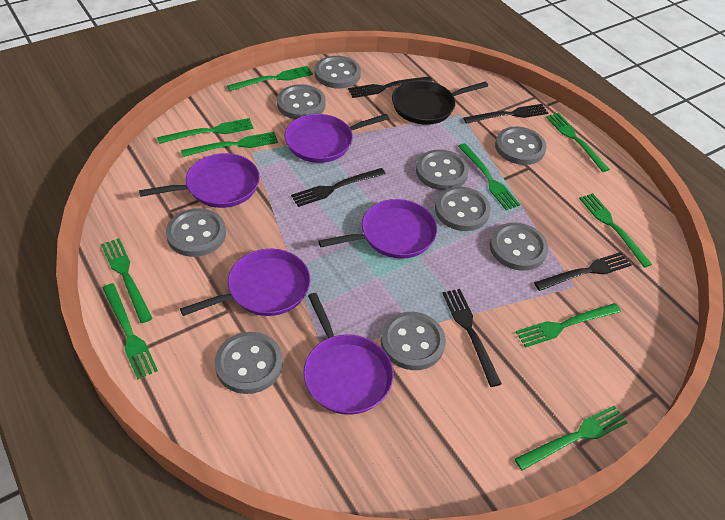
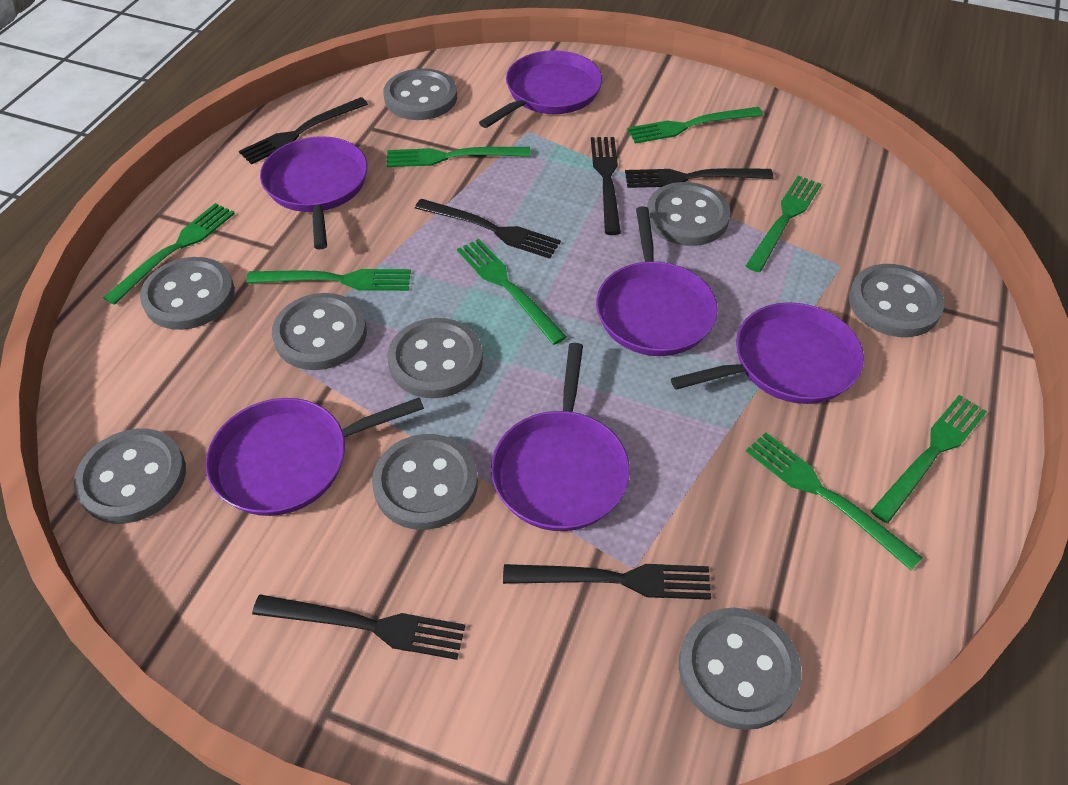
black fork: [291,168,386,207] [348,76,432,98] [442,289,502,387] [463,104,548,124] [534,252,632,291] = 5 -> [239,97,368,164] [252,594,465,660] [415,199,561,259] [503,564,711,600] [591,137,621,235] [625,168,773,188] = 6
black pan: [392,80,488,125] = 1 -> none = 0
green fork: [101,238,153,323] [102,283,158,380] [157,118,254,144] [181,132,278,157] [227,66,313,91] [458,143,520,210] [515,406,628,471] [516,303,621,348] [546,113,610,172] [579,193,652,268] = 10 -> [103,203,235,305] [246,269,411,291] [387,147,531,167] [457,239,567,345] [627,107,763,144] [746,176,821,272] [746,432,923,570] [871,395,987,523] = 8
purple pan: [139,153,260,208] [180,249,310,316] [285,114,389,163] [303,293,393,415] [318,199,437,259] = 5 -> [206,397,424,516] [260,136,368,250] [479,50,602,128] [491,343,630,531] [596,207,718,356] [671,302,864,404] = 6

